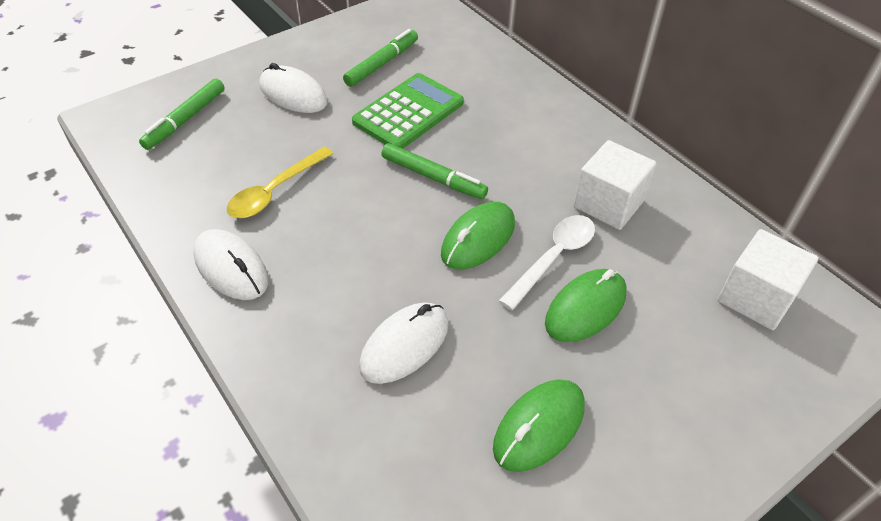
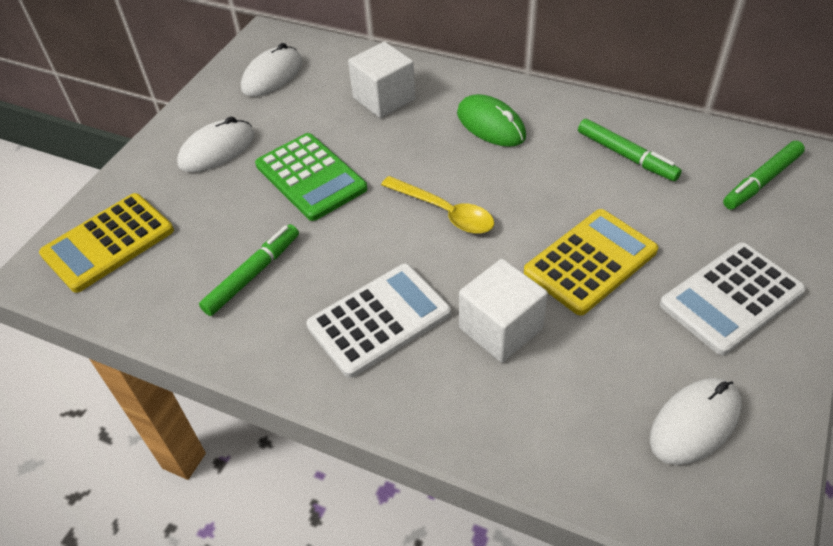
green mouse: [441,202,515,269] [493,380,585,472] [545,269,627,342] = 3 -> [457,94,526,147] = 1
white calculator: none = 0 -> [306,263,451,378] [660,243,806,355] = 2
white spoon: [499,215,595,310] = 1 -> none = 0
yellow calculator: none = 0 -> [39,193,174,293] [524,209,658,315] = 2

